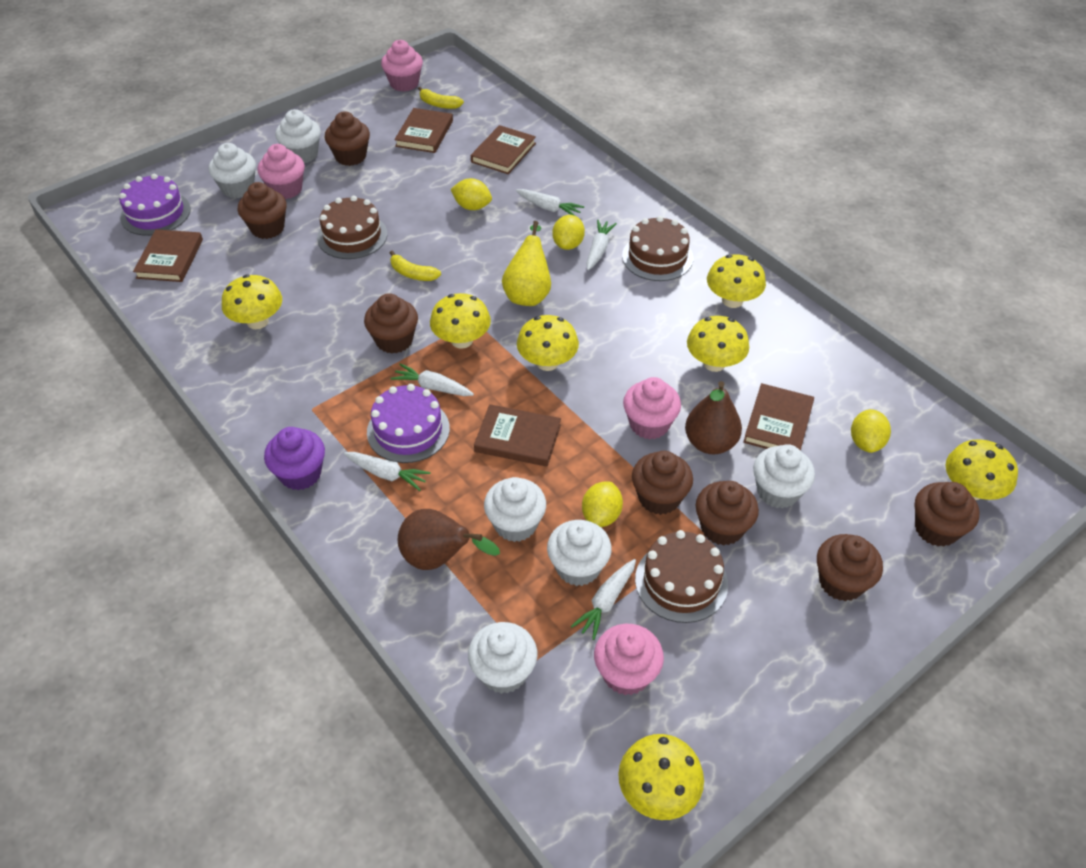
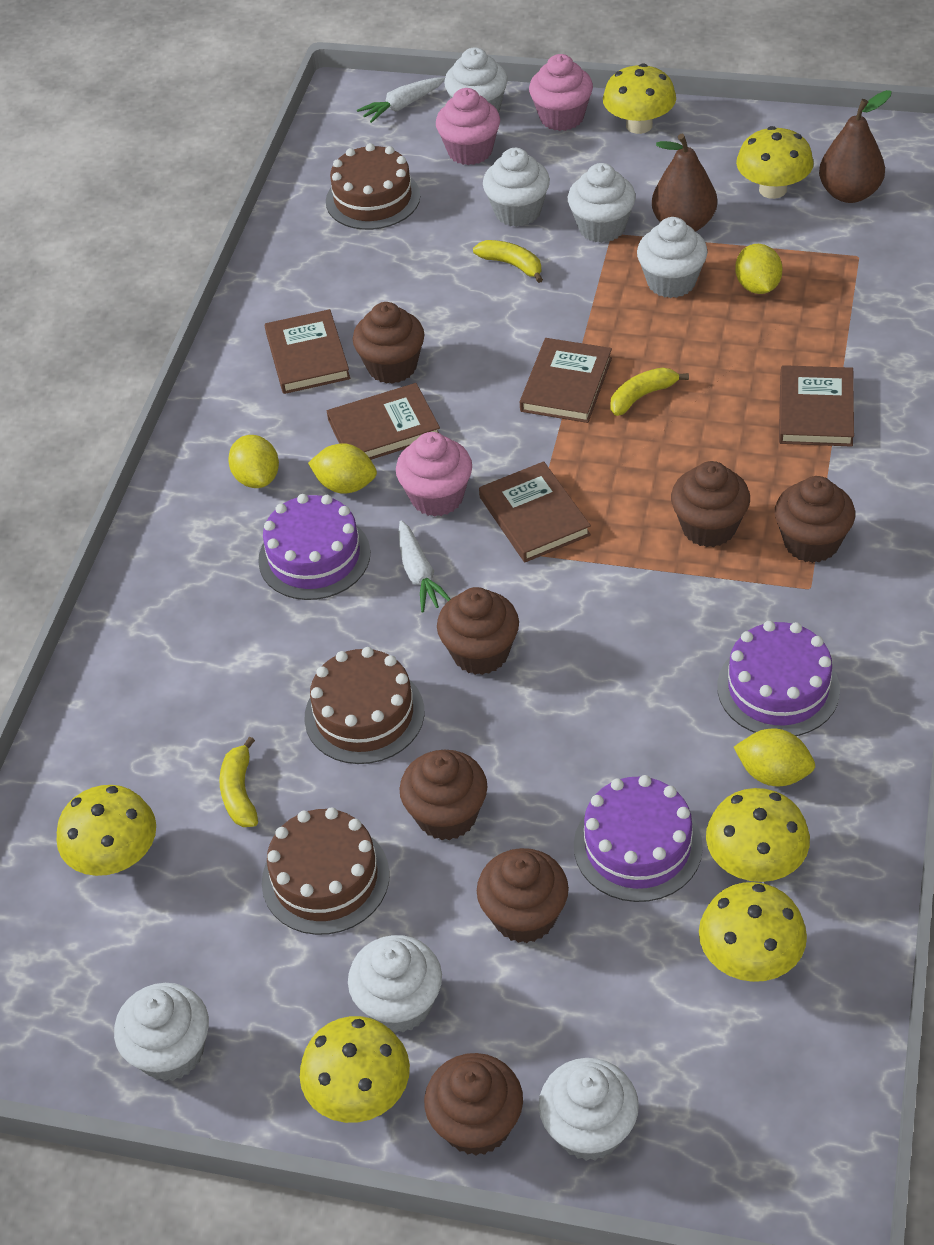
pink cupcake: [257,144,305,199] [381,40,423,92] [594,624,664,695] [623,377,681,439] = 4 -> [396,432,472,517] [436,88,500,165] [529,54,593,131] = 3
purple cake: [119,174,191,236] [367,384,450,463] = 2 -> [258,494,370,600] [574,775,703,902] [717,621,840,736] = 3
purple cupcake: [264,427,325,490] = 1 -> none = 0
white carrot: [344,452,431,491] [391,363,474,396] [516,189,584,216] [571,559,636,640] [586,220,617,270] = 5 -> [357,78,445,123] [399,520,450,613] = 2
white cupcake: [209,143,256,198] [275,109,321,163] [468,622,537,694] [484,477,546,542] [547,520,612,586] [753,444,815,509] = 6 -> [114,983,209,1081] [348,935,442,1033] [444,47,508,113] [483,148,550,227] [539,1058,639,1161] [568,163,636,243] [637,217,708,298] = 7
yellow banana: [390,251,441,281] [418,87,464,109] = 2 -> [219,737,258,827] [473,240,543,283] [610,367,689,416] = 3
yellow mushroom: [222,275,282,329] [430,293,491,349] [517,315,579,371] [618,734,704,820] [687,316,749,372] [707,254,766,308] [946,439,1018,500] = 7 -> [57,785,156,876] [300,1016,410,1123] [603,63,676,134] [699,882,807,982] [706,788,810,882] [736,126,814,199] = 6
yellow pear: [502,221,551,306] = 1 -> none = 0

